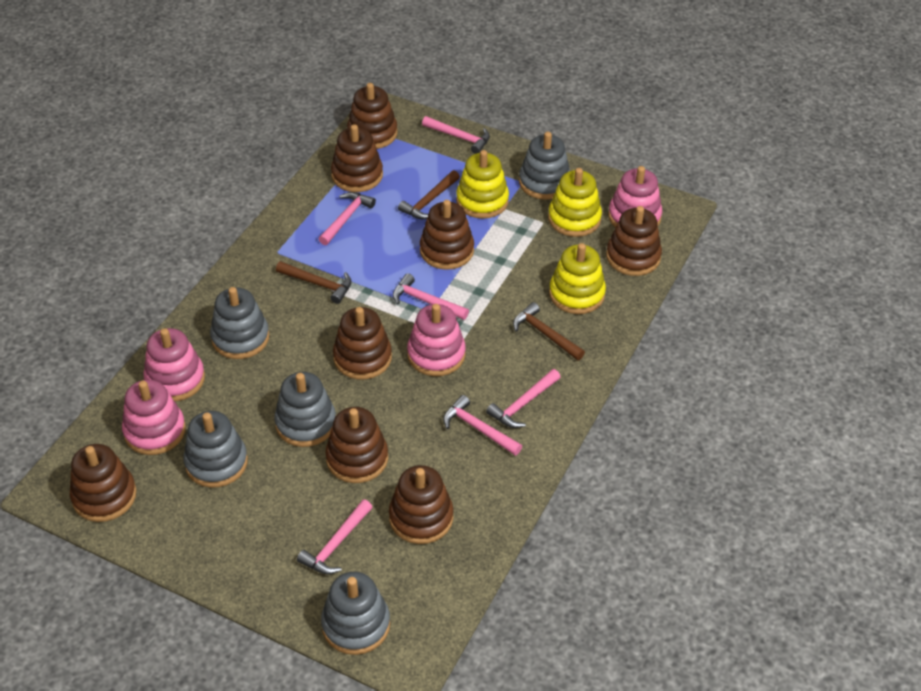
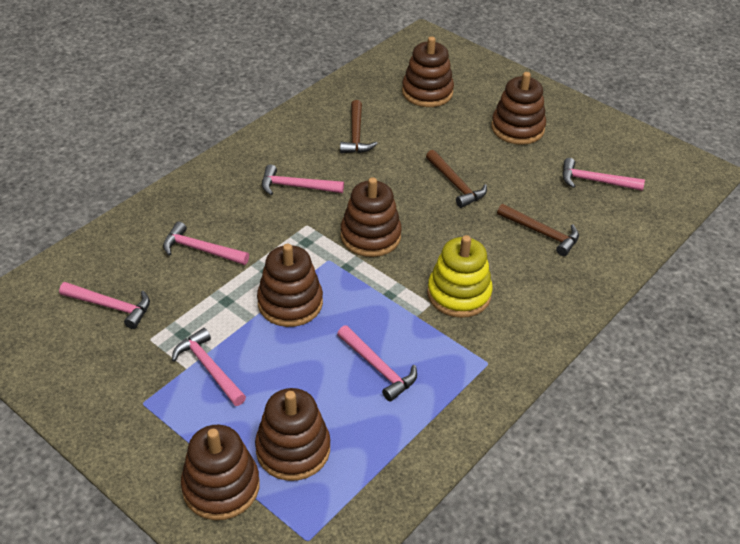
brown stacking toy: [70,444,137,522] [325,407,388,483] [331,124,383,192] [333,307,392,379] [347,83,397,149] [389,465,453,544] [420,200,474,270] [606,206,662,276] = 8 -> [181,425,260,520] [255,388,330,481] [257,244,323,327] [341,177,402,257] [402,36,454,107] [491,72,546,145] = 6
grey stacking toy: [183,411,248,488] [210,287,269,359] [274,372,336,447] [321,572,390,655] [519,132,570,199] = 5 -> none = 0
pink stacking toy: [122,380,186,455] [143,328,205,401] [407,304,466,376] [608,166,662,227] = 4 -> none = 0
yellow stacking toy: [456,150,509,219] [548,168,602,237] [549,243,606,314] = 3 -> [427,235,493,318] = 1

